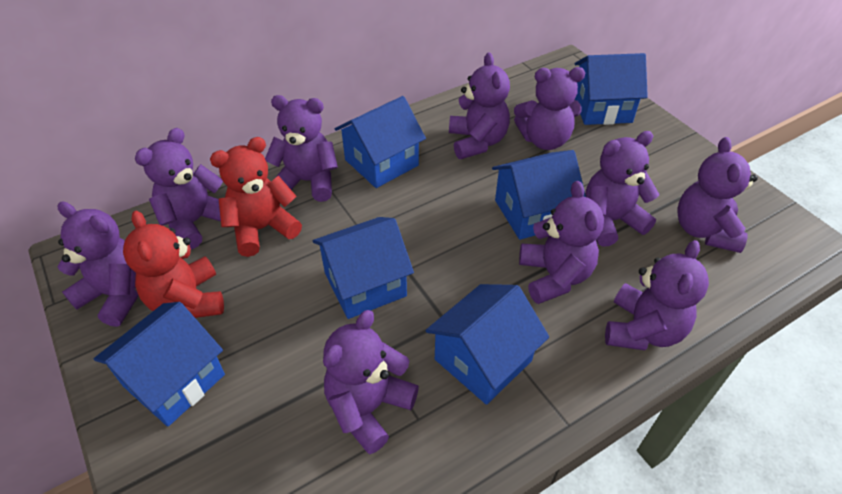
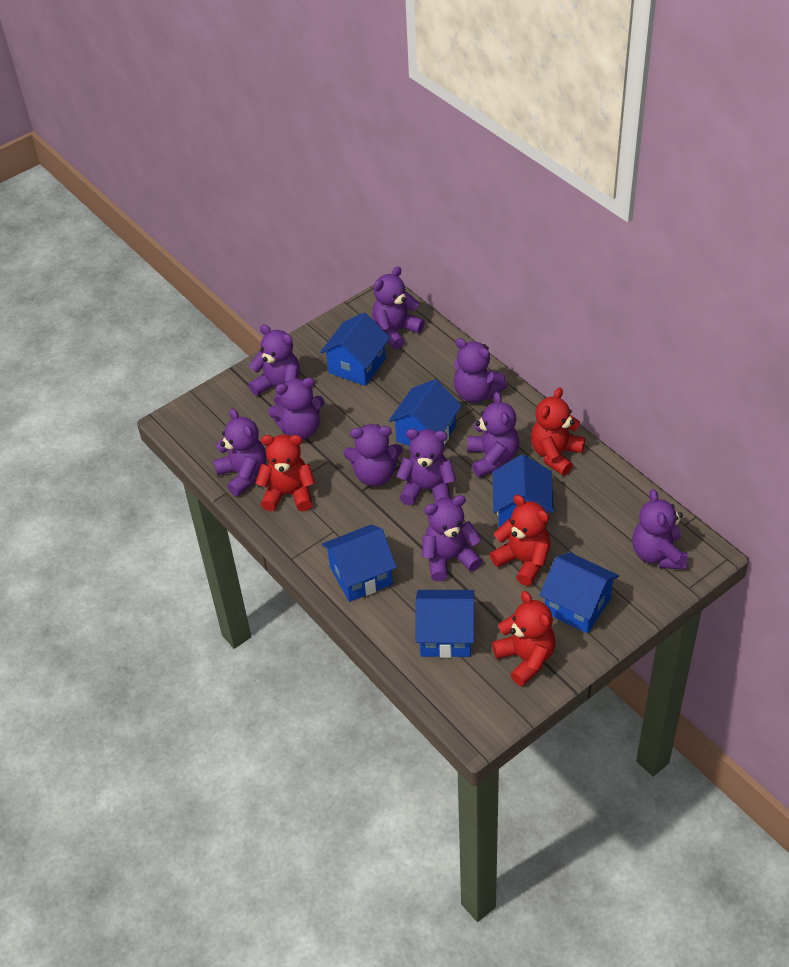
red teddy bear: [123,211,224,318] [210,137,302,257] = 2 -> [255,434,315,511] [490,495,551,586] [492,591,555,687] [531,387,585,476] = 4

